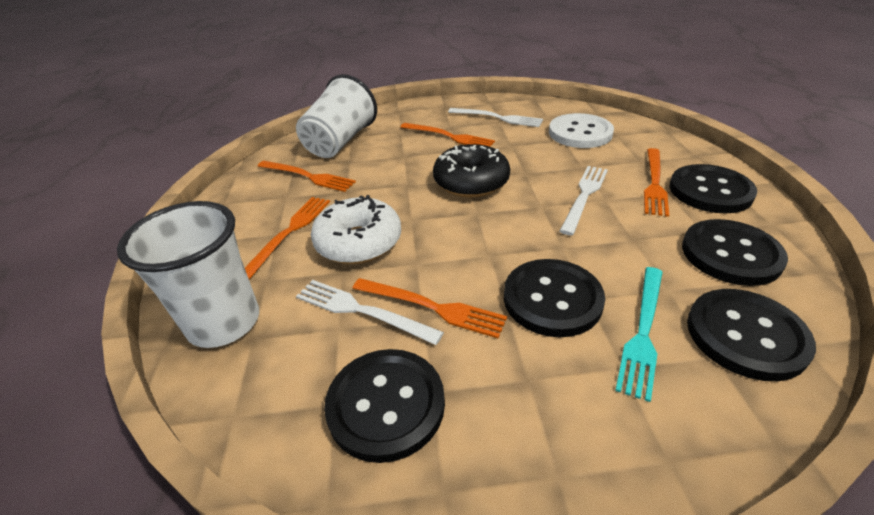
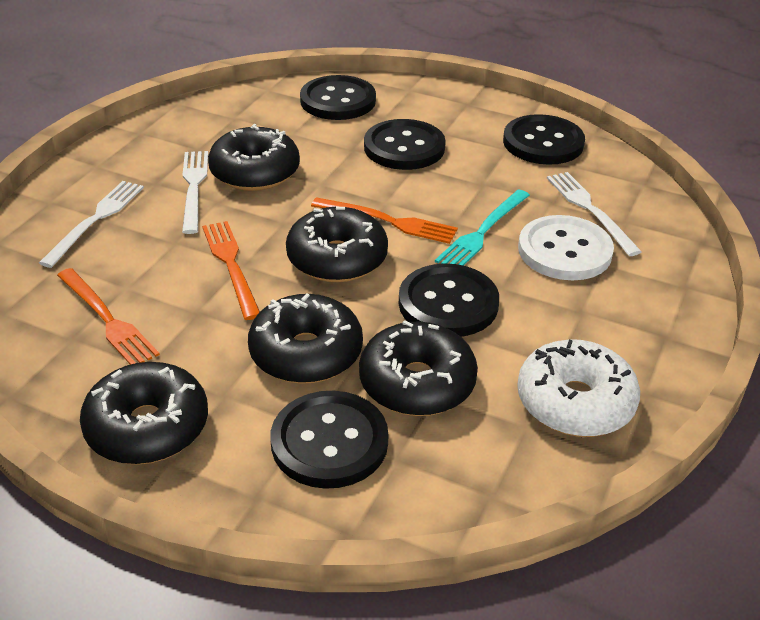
black donut: [433,144,510,198] = 1 -> [80,362,208,465] [208,124,300,191] [248,293,363,384] [286,207,388,282] [359,320,478,416] = 5
orange fork: [245,197,330,280] [258,161,356,192] [352,278,507,338] [400,123,495,147] [644,148,669,217] = 5 -> [57,268,160,365] [202,221,260,320] [311,197,458,244] = 3
white cup: [117,201,259,348] [296,74,377,158] = 2 -> none = 0

